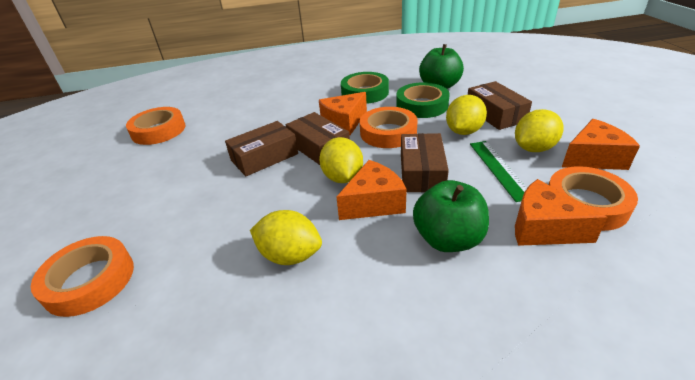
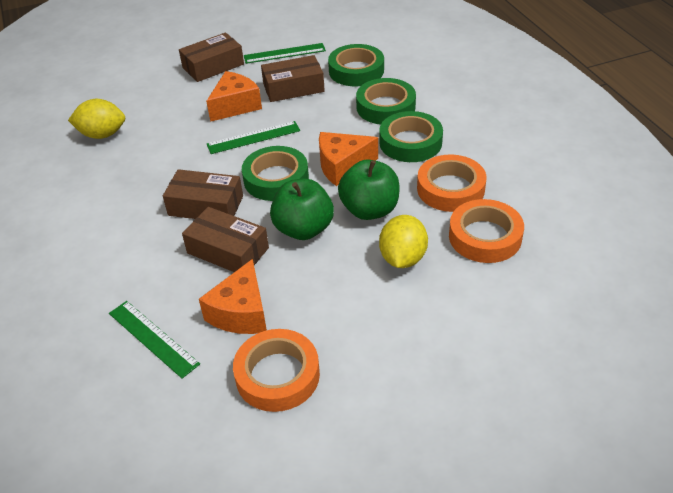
green ruler: [470,141,527,202] = 1 -> [109,301,200,379] [207,121,300,154] [244,43,326,64] = 3
green tape: [341,72,389,104] [396,82,450,118] = 2 -> [242,146,309,201] [328,44,384,86] [356,78,416,124] [379,111,443,162] = 4
orange cheese: [319,92,367,135] [336,160,407,220] [515,179,608,246] [562,119,640,170] = 4 -> [199,259,267,334] [206,71,262,122] [319,132,378,186] = 3
orange tape: [31,236,134,317] [126,107,185,145] [360,107,417,148] [549,166,638,231] = 4 -> [233,329,320,412] [417,154,487,212] [449,199,524,263] = 3
yellow lemon: [250,210,322,265] [319,137,363,183] [446,95,487,135] [515,109,564,152] = 4 -> [68,99,125,139] [379,215,428,268] = 2

